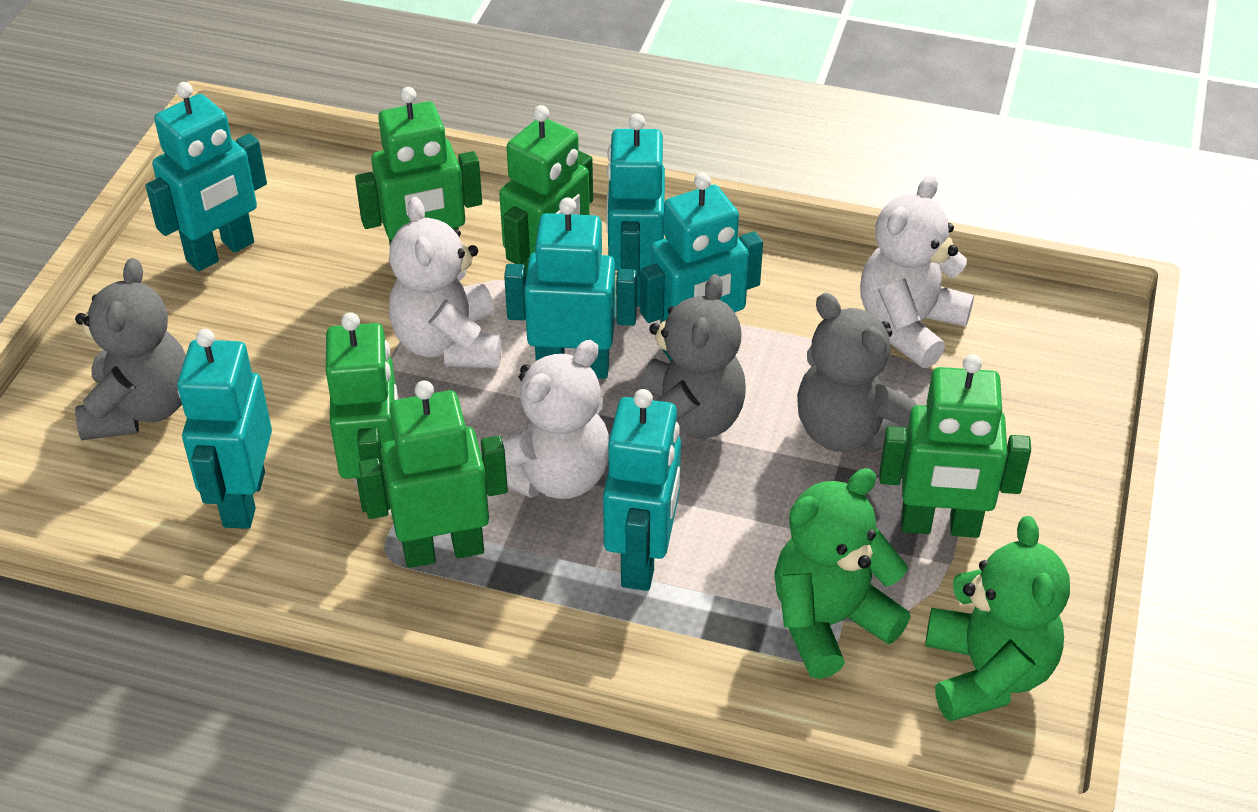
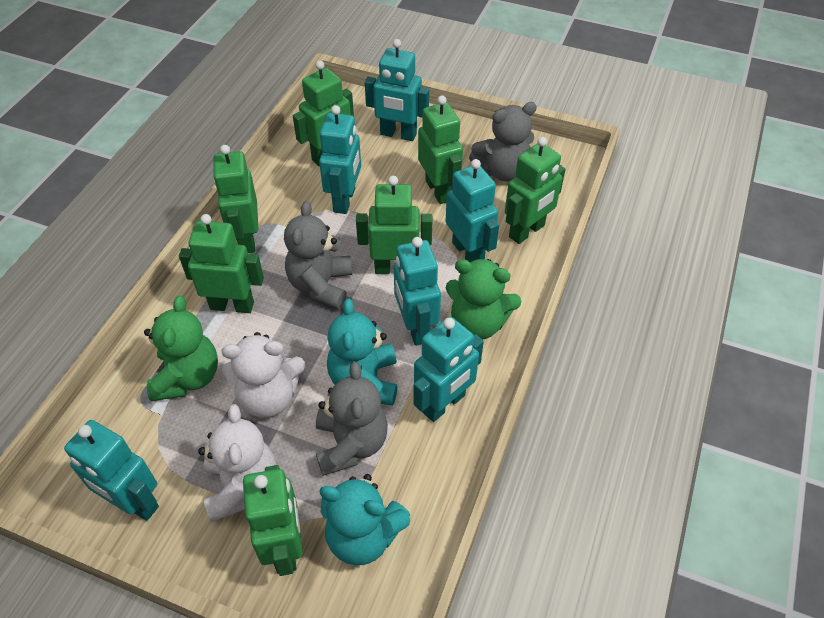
green robot: [326,312,398,512] [355,87,482,244] [359,380,508,568] [499,105,593,274] [880,354,1031,538] = 5 -> [179,214,264,313] [213,145,258,253] [243,465,303,576] [293,60,354,167] [356,176,432,274] [418,95,463,204] [505,137,565,244] = 7
turquoise teddy bear: none = 0 -> [319,474,410,565] [327,299,398,406] = 2
white teddy bear: [389,197,502,368] [502,340,609,499] [860,175,974,368] = 3 -> [198,404,277,522] [222,332,305,418] = 2

